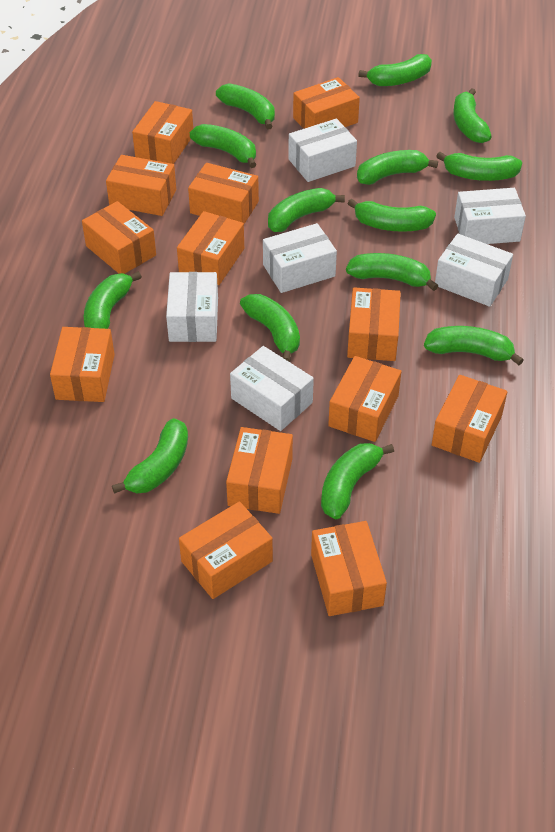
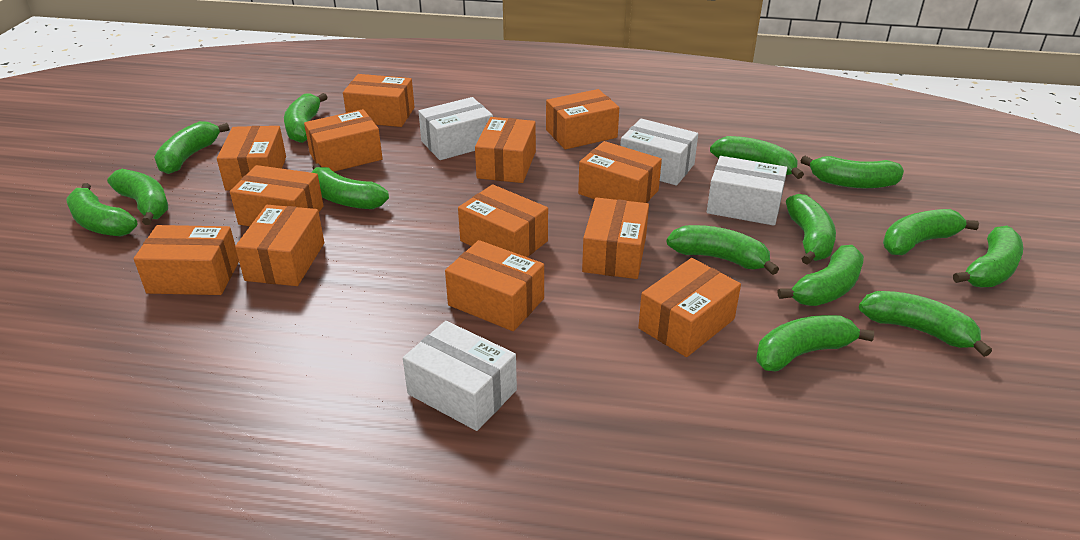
white box: [166,272,218,342] [230,346,314,431] [263,223,337,293] [288,118,357,182] [435,234,513,307] [454,188,526,244] = 6 -> [403,321,517,431] [418,97,493,160] [620,119,698,186] [707,156,787,226] = 4

